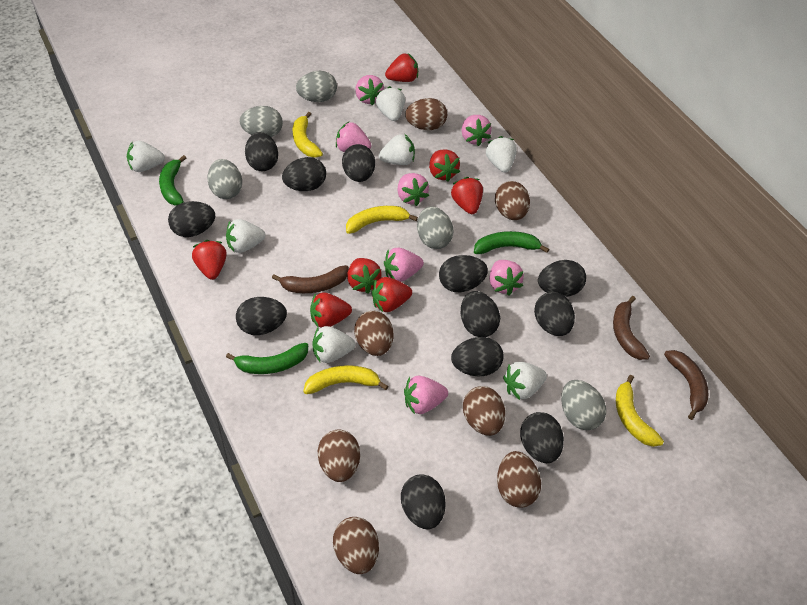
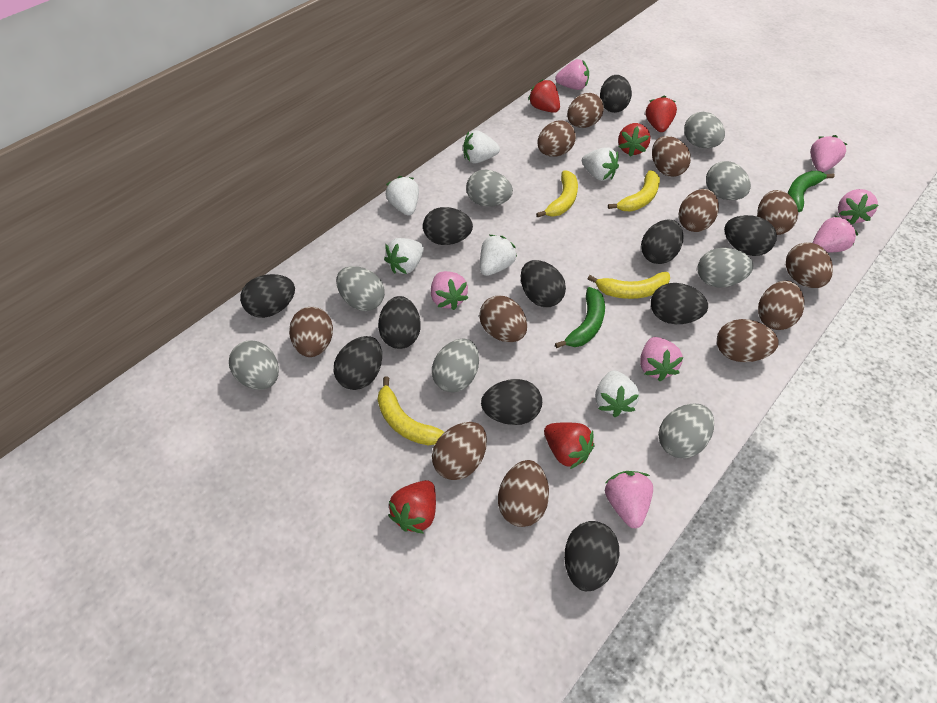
black egg: [168,201,215,237] [236,297,287,335] [245,132,278,171] [282,157,326,191] [342,144,375,182] [401,474,445,529] [439,255,488,292] [451,337,504,377] [461,291,500,337] [520,412,564,463] [534,292,575,336] [538,260,586,297] = 12 -> [240,274,295,318] [334,336,382,390] [378,296,421,349] [423,207,473,245] [481,379,542,425] [521,260,566,307] [564,521,620,591] [600,75,632,113] [641,219,684,264] [651,283,708,324] [724,215,777,256] = 11
brown banana: [272,265,349,293] [613,296,650,360] [664,350,709,420] = 3 -> none = 0
brown egg: [318,430,360,482] [333,517,379,574] [354,311,394,356] [405,98,447,130] [463,386,505,436] [495,181,530,220] [497,451,541,508] = 7 -> [289,307,333,357] [432,422,487,480] [479,295,527,342] [498,460,549,527] [537,120,576,157] [567,93,604,128] [652,136,691,177] [679,189,719,232] [717,319,779,362] [757,190,798,235] [758,281,805,330] [786,242,833,288] = 12
green banana: [159,155,186,205] [226,343,308,374] [474,231,549,254] = 3 -> [555,287,605,348] [787,171,835,212] = 2
grey egg: [208,159,242,199] [239,106,283,137] [296,71,337,102] [417,206,454,249] [561,380,606,430] = 5 -> [229,340,279,390] [336,266,385,311] [432,338,479,392] [466,170,513,207] [658,404,714,458] [684,112,725,148] [698,248,753,288] [706,161,751,200] = 8
red strawberry: [192,240,227,280] [310,293,352,328] [347,258,382,293] [371,277,412,312] [385,53,418,82] [429,149,460,182] [451,177,483,214] = 7 -> [388,480,436,534] [528,79,560,113] [544,422,594,469] [618,123,651,157] [645,95,677,132] = 5
white strawberry: [127,141,165,172] [226,219,266,253] [312,326,355,363] [376,86,405,121] [379,134,415,165] [486,136,517,172] [503,362,547,400] = 7 -> [384,238,424,274] [386,176,419,216] [463,130,500,164] [480,235,517,276] [582,147,619,181] [595,370,639,417] = 6

